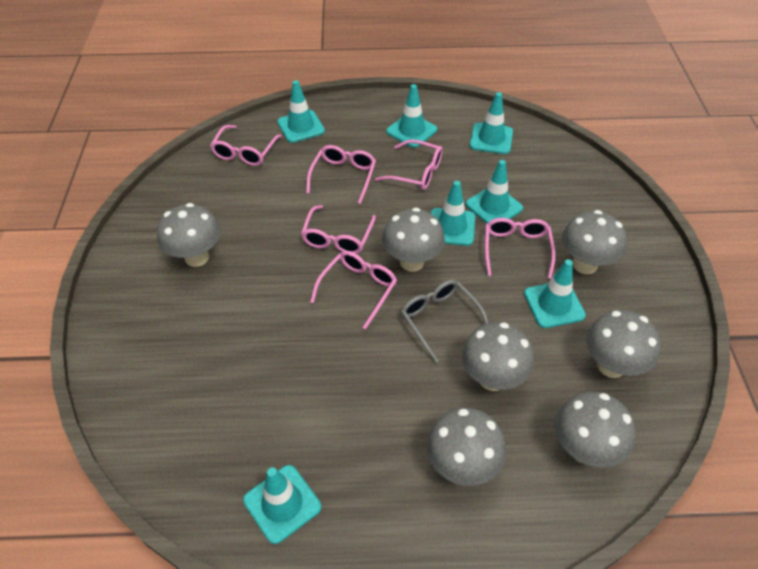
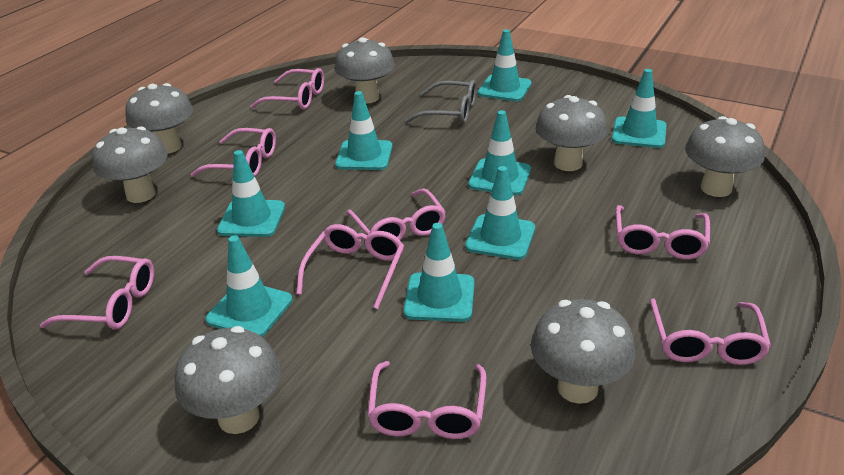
pink glasses: [210,125,282,166] [301,205,376,254] [306,145,376,204] [310,251,397,330] [375,140,443,190] [485,218,556,279] = 6 -> [40,256,154,330] [191,128,276,177] [250,68,324,110] [296,224,404,309] [346,188,446,240] [367,361,486,439] [616,205,710,259] [650,298,771,365] = 8
turquoise traffic cone: [243,465,321,544] [278,80,325,143] [386,84,437,148] [431,181,475,246] [466,160,523,224] [470,92,513,154] [524,259,586,328] = 7 -> [206,236,293,337] [217,150,285,237] [335,91,392,170] [404,223,474,322] [465,166,535,260] [468,110,531,195] [478,29,532,101] [612,69,667,148] = 8

